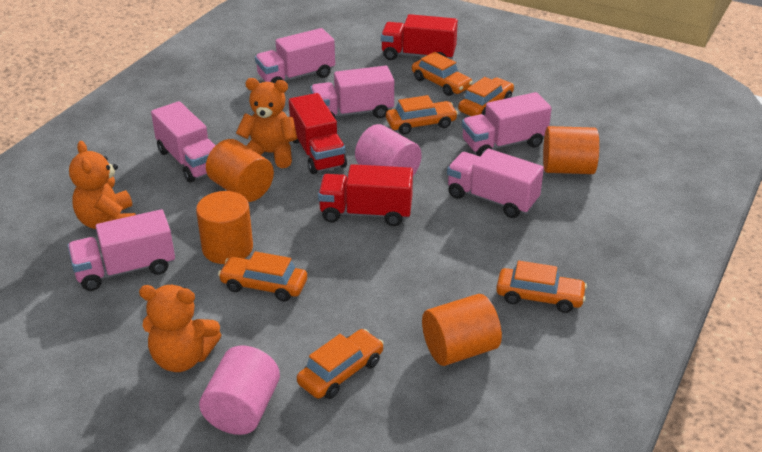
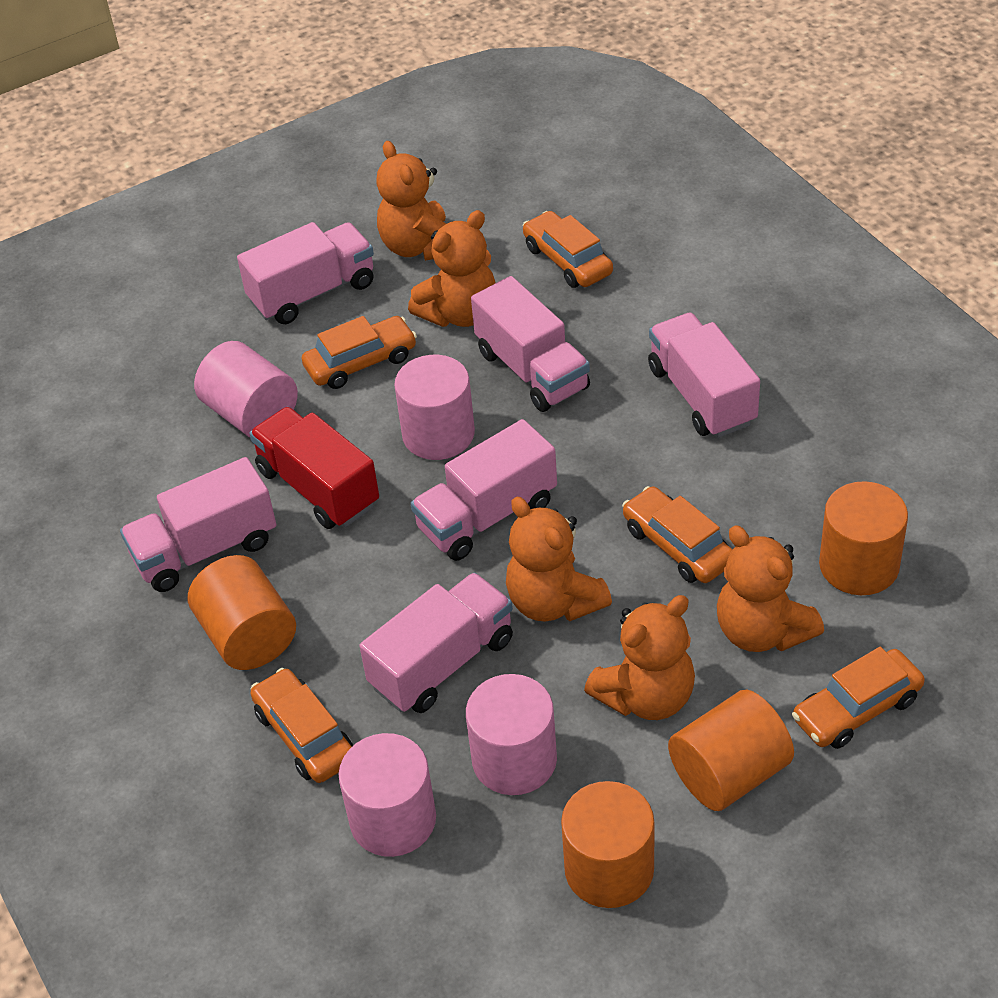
orange car: [218,251,307,301] [297,329,384,399] [386,95,458,134] [412,52,473,96] [458,77,514,116] [496,261,587,313] = 6 -> [250,668,353,783] [302,316,417,389] [523,211,613,288] [622,486,733,583] [792,647,925,749] = 5
orange teddy bear: [69,141,136,229] [139,285,221,372] [236,78,297,168] = 3 -> [376,141,446,261] [408,210,495,327] [506,497,612,622] [584,595,695,720] [717,525,824,652] = 5
pink cylinder: [199,345,280,435] [355,124,422,176] = 2 -> [194,341,298,437] [338,733,436,857] [394,355,475,460] [466,674,557,795] = 4
red truck: [289,93,347,174] [318,164,413,226] [381,14,458,60] = 3 -> [249,407,379,529] = 1

